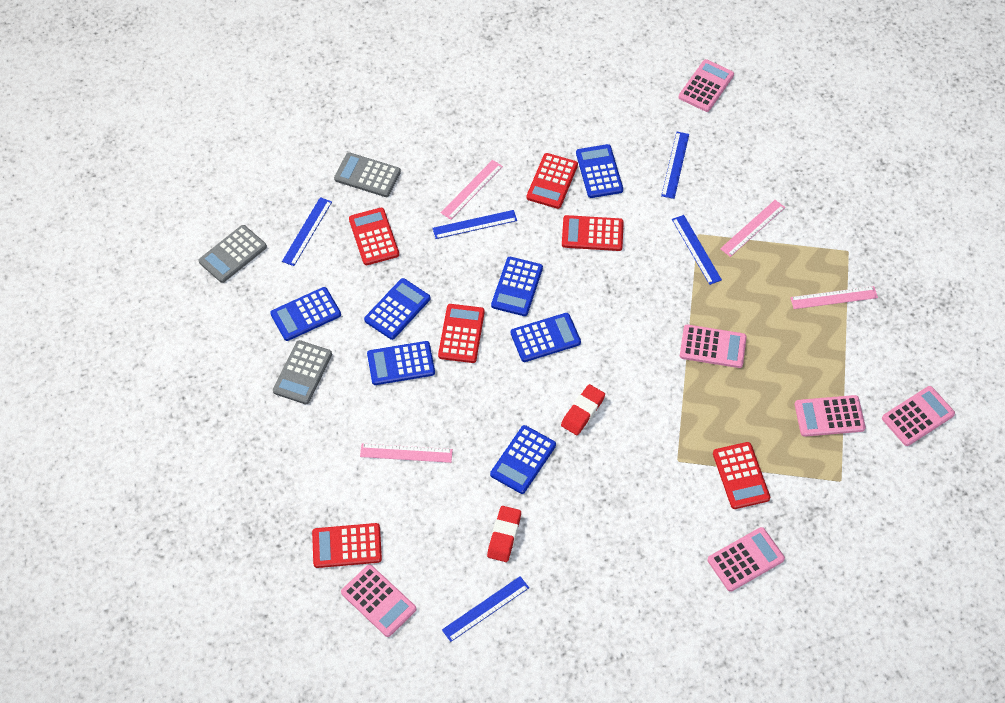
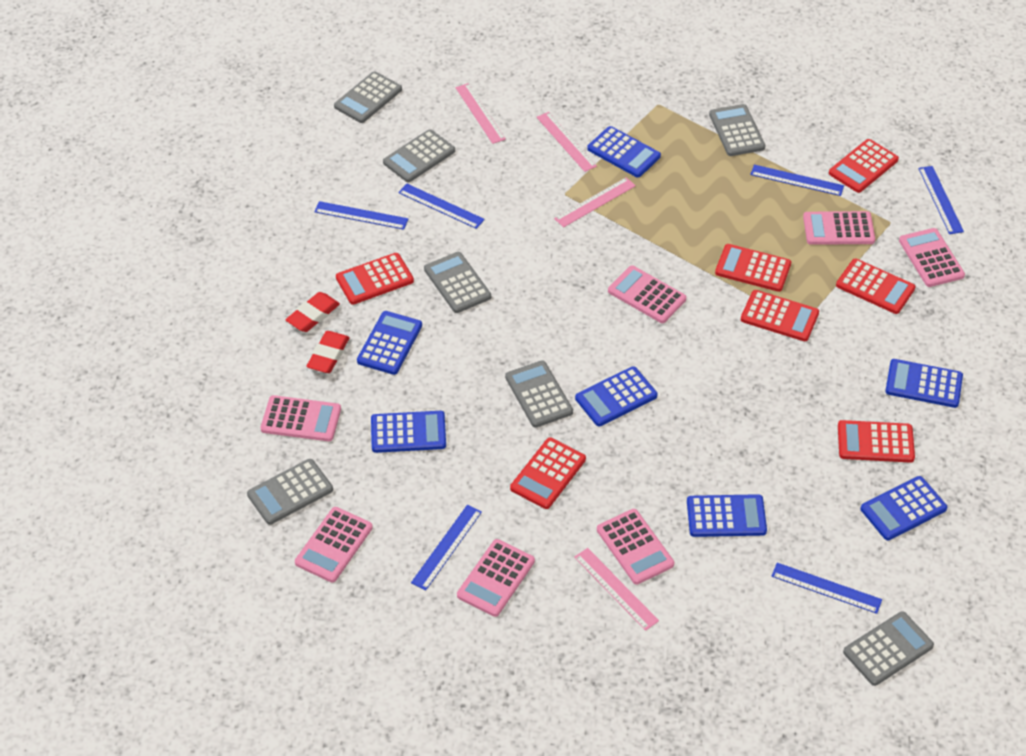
blue ruler: [282,197,332,266] [433,210,517,239] [442,576,529,642] [661,132,689,199] [672,215,722,285] = 5 -> [314,201,408,230] [398,184,485,229] [411,505,482,591] [750,165,844,196] [771,563,882,614] [918,166,964,234] = 6
grey calculator: [199,225,267,283] [273,340,332,404] [334,152,401,197] = 3 -> [247,459,333,525] [334,71,402,123] [383,129,455,182] [424,252,491,313] [505,361,573,428] [709,104,765,156] [843,611,934,686] = 7
pink calculator: [341,564,416,637] [678,59,734,112] [680,325,747,368] [707,527,785,592] [795,395,866,437] [882,386,955,446] = 6 -> [261,395,341,441] [295,507,373,582] [457,539,535,617] [597,509,674,584] [608,265,686,323] [803,211,875,245] [899,228,965,287] = 7
red calculator: [312,523,382,568] [349,207,399,265] [438,304,485,363] [526,153,578,209] [562,215,624,251] [713,442,770,509] = 6 -> [336,253,414,304] [510,438,586,509] [715,244,791,292] [741,290,819,341] [829,139,899,193] [836,258,915,314] [838,420,915,463] = 7

